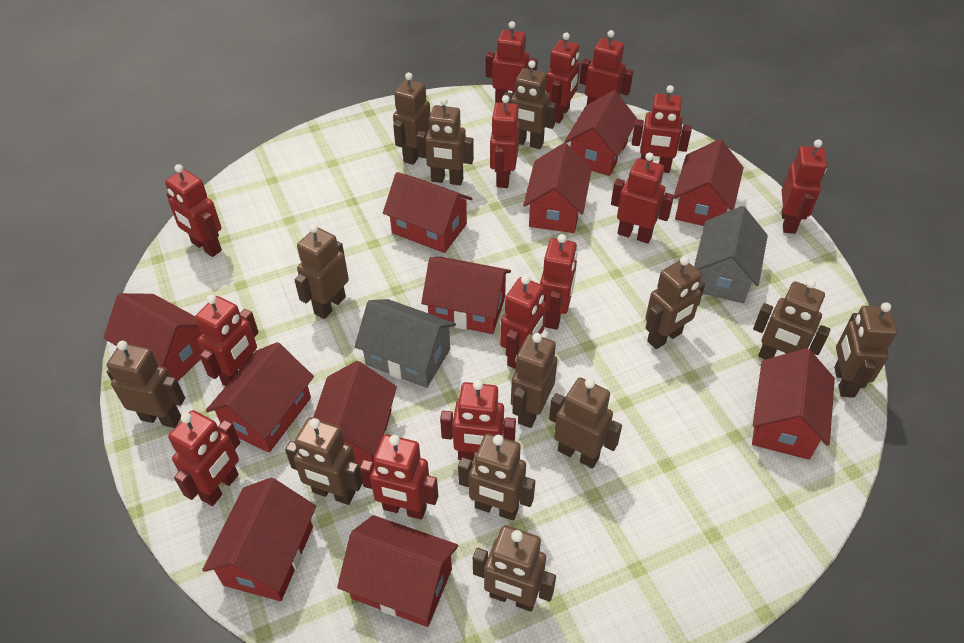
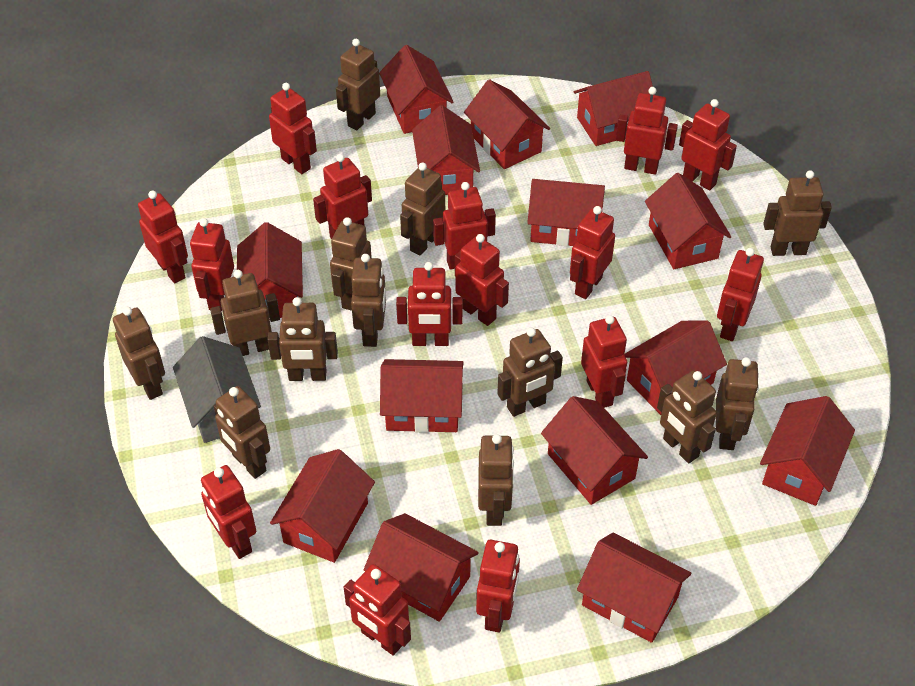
grey house: [354,299,456,388] [694,206,768,303] = 2 -> [173,336,261,443] = 1
red house: [103,293,202,381] [202,478,316,601] [206,342,314,453] [313,361,397,467] [337,515,458,627] [383,172,472,253] [421,257,511,334] [523,143,592,233] [564,90,637,176] [674,139,744,226] [752,348,835,460] = 11 -> [237,222,303,319] [270,449,375,563] [364,513,479,622] [379,45,454,134] [380,359,464,433] [412,105,480,195] [464,79,550,169] [527,179,605,246] [541,396,648,505] [574,71,655,146] [577,533,691,643] [624,321,727,415] [645,173,731,269] [760,396,855,506] = 14
red robot: [165,164,222,257] [168,410,240,506] [195,295,259,386] [359,434,438,520] [440,380,516,461] [486,21,538,104] [490,95,519,188] [500,275,547,369] [540,234,577,330] [546,32,580,123] [580,30,633,105] [611,153,674,243] [632,85,692,173] [781,139,827,234] = 14 -> [138,190,188,283] [190,218,234,311] [201,465,256,559] [269,83,317,174] [313,154,372,239] [343,564,411,656] [396,262,463,346] [433,182,496,270] [455,234,509,326] [476,540,520,633] [570,206,615,299] [581,315,627,408] [616,87,678,175] [679,99,737,190] [717,248,764,341] = 15

